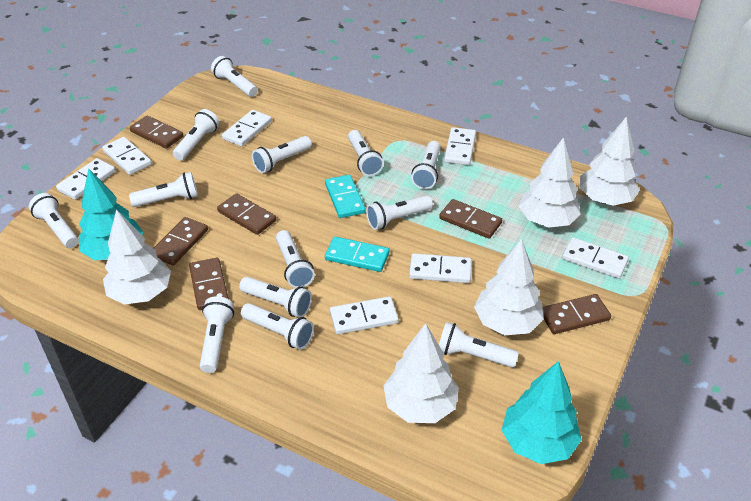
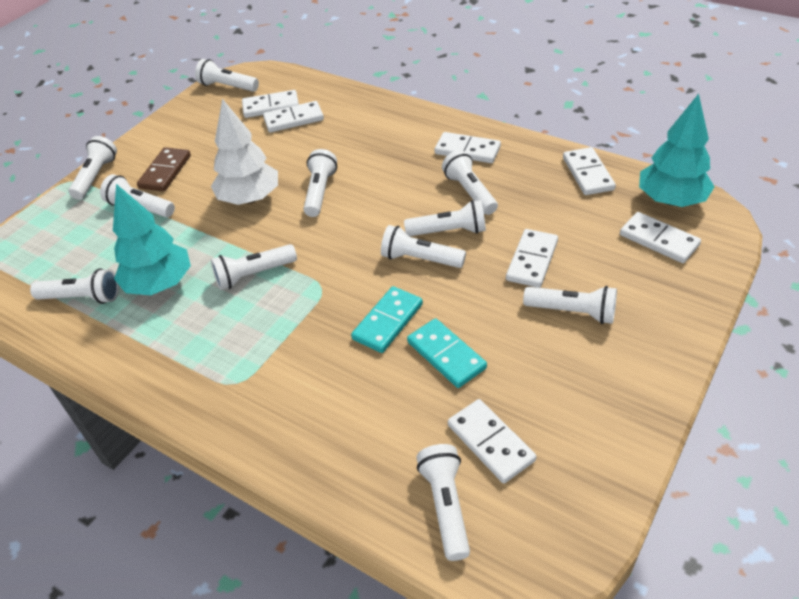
brown domino: [130,116,184,149] [154,217,208,266] [189,257,228,310] [217,193,276,235] [439,199,502,239] [542,294,611,334] = 6 -> [137,147,191,192] = 1
white flashlight: [29,193,79,248] [129,172,198,207] [173,109,219,161] [200,296,234,373] [211,56,258,97] [239,277,312,318] [241,303,314,350] [252,136,312,173] [276,230,315,288] [348,130,384,176] [366,195,433,230] [411,141,441,189] [439,322,519,368] = 13 -> [30,269,119,304] [68,136,117,200] [100,174,175,218] [195,59,259,92] [211,244,297,290] [303,149,337,217] [381,225,466,268] [404,200,486,237] [417,444,470,561] [442,150,498,215] [523,286,617,324] = 11
white tree: [103,209,171,304] [383,323,459,423] [474,239,544,335] [519,137,581,228] [579,116,640,206] = 5 -> [211,99,278,205] = 1

